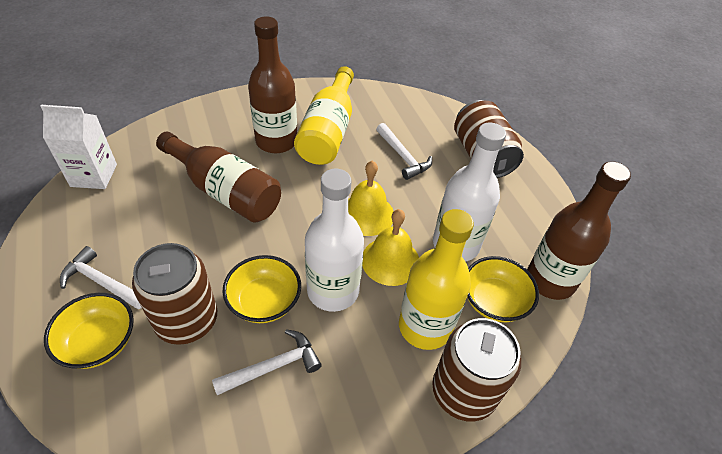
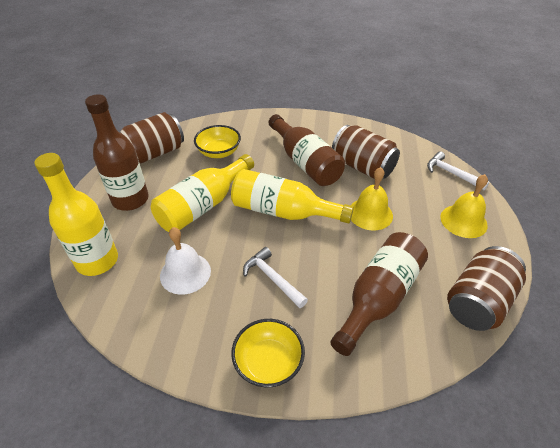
white bell: none = 0 -> [160,227,211,295] = 1
white bottle: [305,169,364,312] [433,123,506,262] = 2 -> none = 0
white carton: [40,105,117,189] = 1 -> none = 0
white hammer: [60,246,142,309] [212,329,322,395] [376,123,432,180] = 3 -> [243,247,308,308] [427,151,489,190] = 2
yellow bottle: [294,66,354,165] [399,209,474,350] = 2 -> [34,153,118,276] [151,154,254,232] [231,169,354,223] = 3
yellow bowl: [44,293,134,369] [222,255,301,323] [467,256,539,322] = 3 -> [194,125,241,158] [231,319,305,387] = 2

